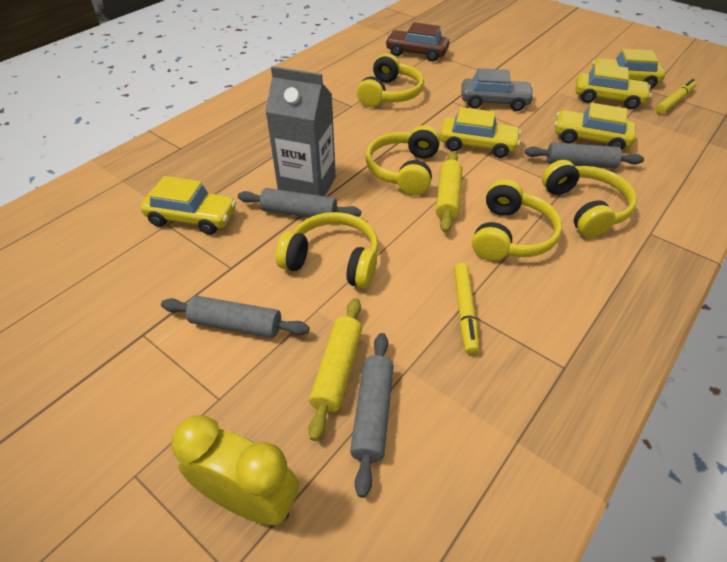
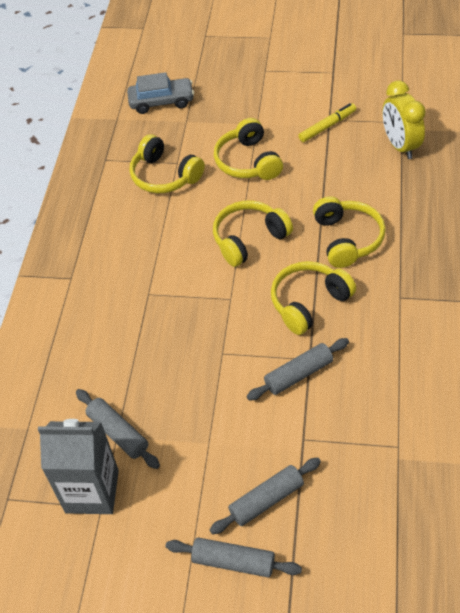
brown car: [385,22,450,62] = 1 -> none = 0
yellow car: [140,176,236,235] [440,107,521,158] [554,103,636,150] [576,63,651,109] [592,49,665,89] = 5 -> none = 0
yellow marker: [454,263,479,354] [656,79,696,114] = 2 -> [298,103,356,142] = 1
yellow rolling pin: [308,298,362,441] [436,152,462,233] = 2 -> none = 0

